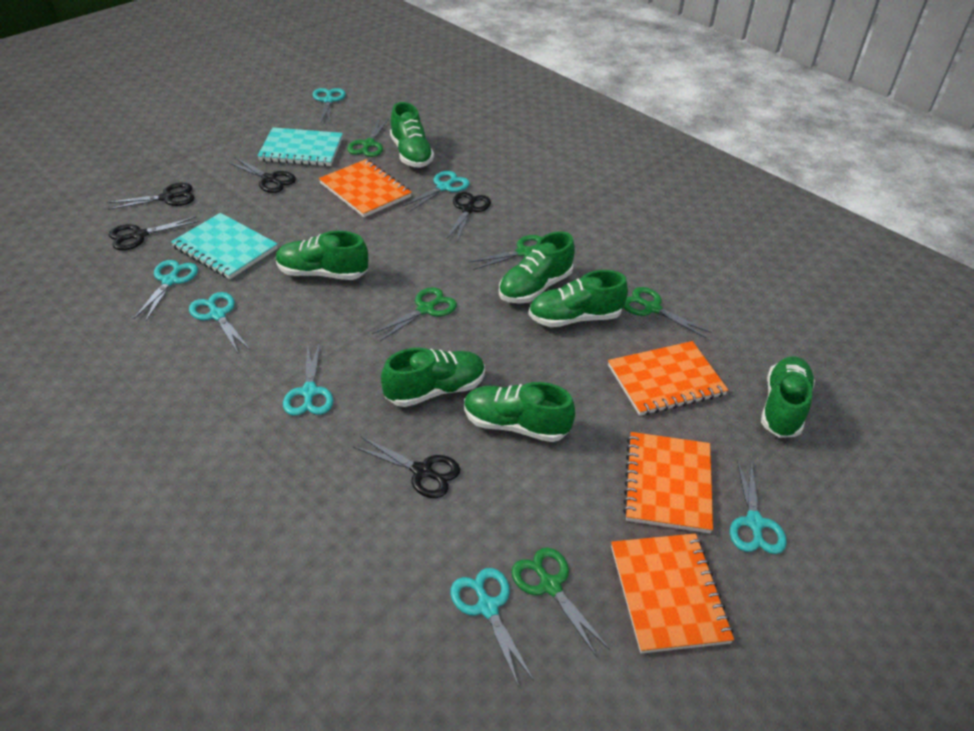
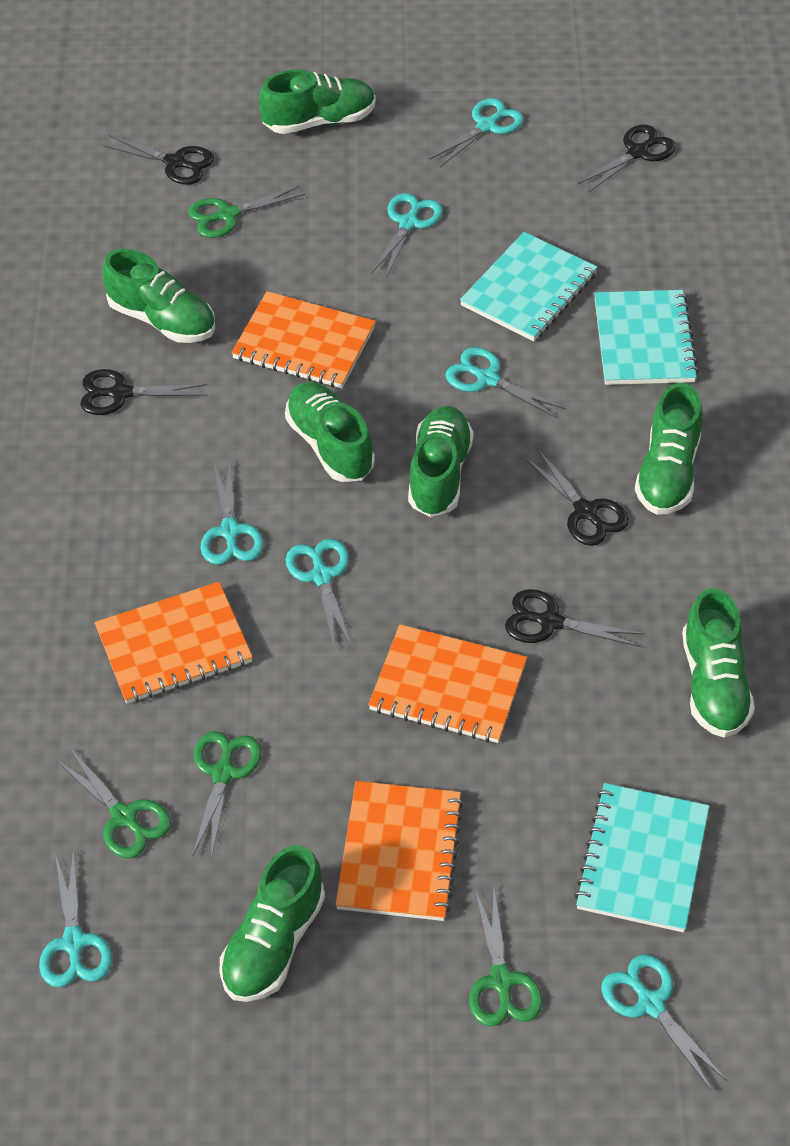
green scissors: [347,118,389,157] [372,287,457,341] [468,235,542,270] [511,547,610,657] [623,287,712,338] = 5 -> [55,749,171,858] [188,186,305,238] [193,731,261,859] [469,885,543,1026] = 4
turquoise notebook: [171,213,278,279] [258,127,343,166] = 2 -> [460,232,597,341] [574,783,709,932] [594,290,699,385] = 3

